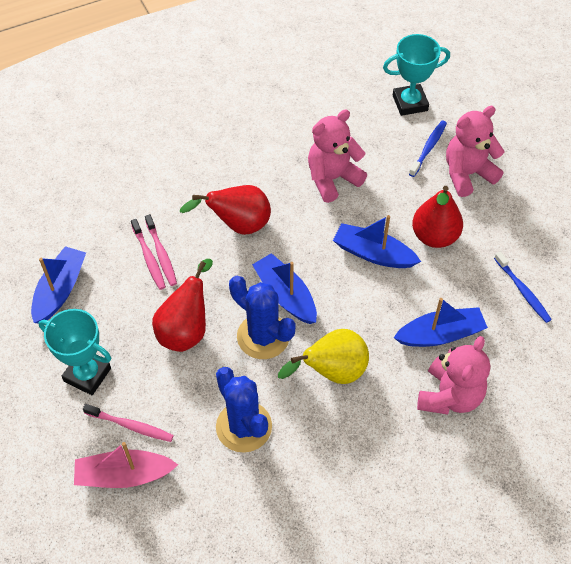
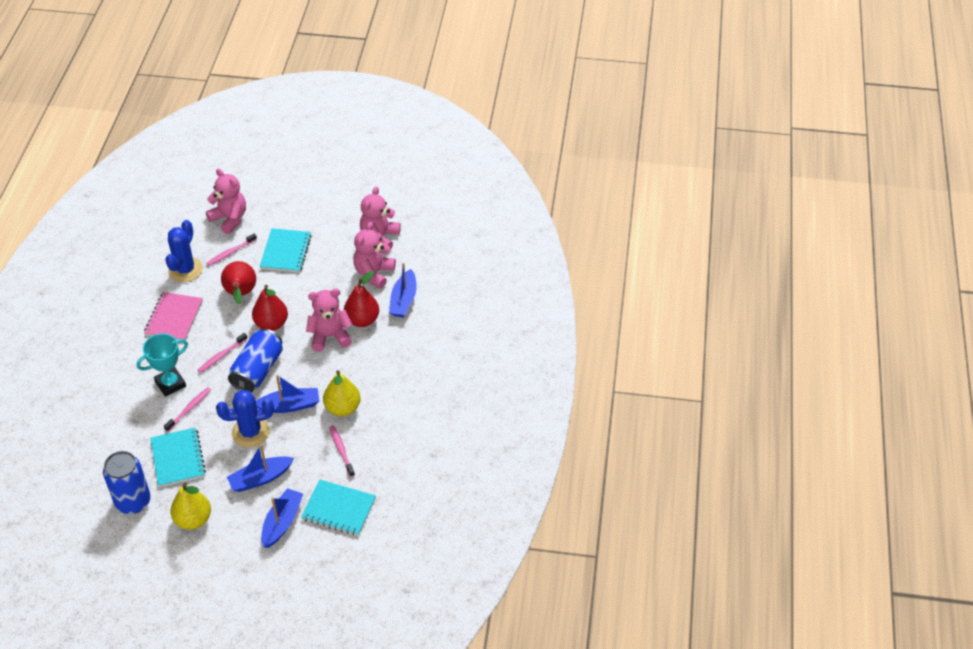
blue can: none = 0 -> [103,451,151,514] [228,329,283,393] = 2
blue toothbrush: [409,121,447,177] [494,252,552,323] = 2 -> none = 0
pink boat: [74,442,178,488] = 1 -> none = 0
pink notebook: none = 0 -> [144,292,203,340] = 1
pink teddy bear: [308,110,367,203] [417,336,490,415] [446,106,504,197] = 3 -> [206,169,246,234] [306,288,352,352] [353,222,396,289] [360,187,401,251] = 4
pink toothbrush: [83,404,174,442] [131,219,166,290] [145,214,177,286] = 3 -> [164,387,211,432] [197,333,248,373] [206,234,257,266] [329,425,355,477] = 4
turquoise notebook: none = 0 -> [150,427,206,487] [260,228,312,272] [301,480,376,536] = 3
turquoise trophy: [39,309,111,395] [383,34,450,116] = 2 -> [137,334,188,397] = 1
yellow pear: [278,329,369,384] = 1 -> [170,482,211,530] [323,370,361,416] = 2

